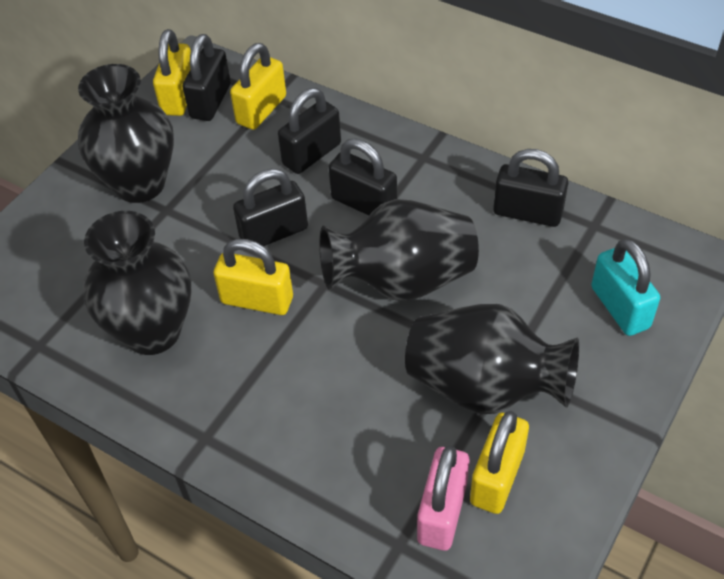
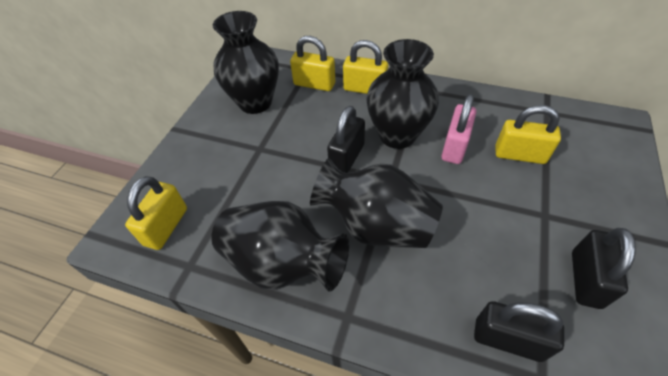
black padlock: [183,34,231,121] [233,169,308,246] [278,88,341,174] [328,139,397,215] [493,149,568,227] = 5 -> [327,106,365,173] [474,301,564,362] [572,228,636,309] = 3
turquoise padlock: [591,239,660,336] = 1 -> none = 0

